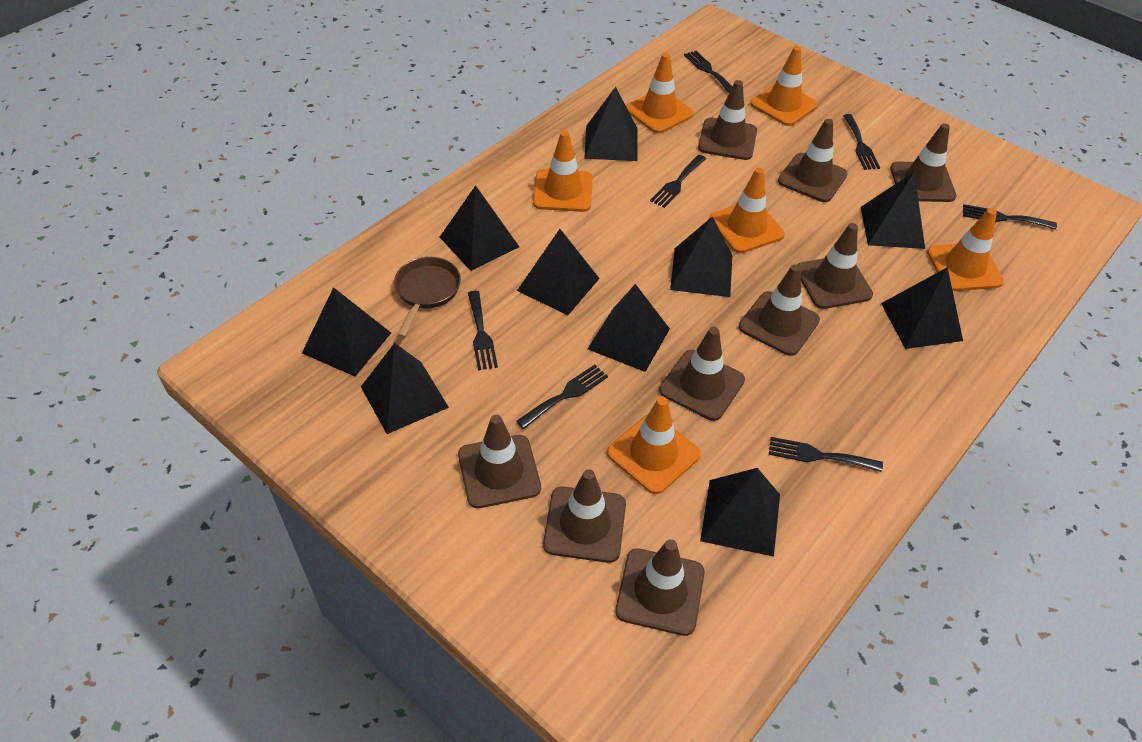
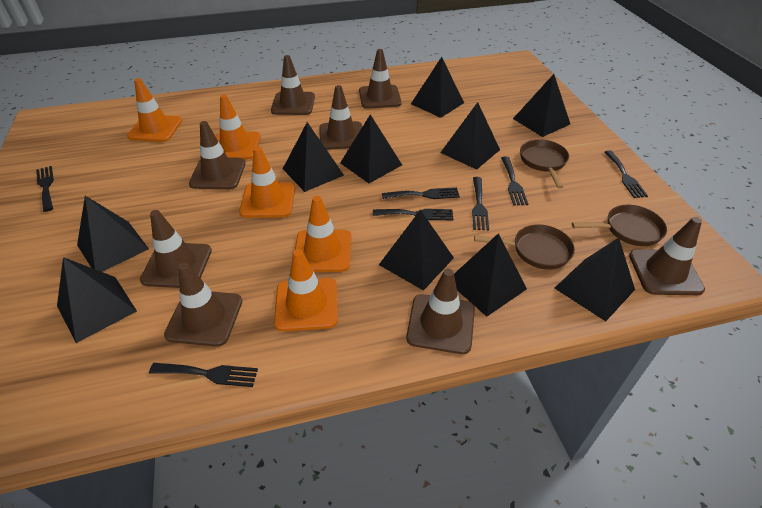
brown pan: [394,257,461,338] = 1 -> [474,225,575,269] [520,139,569,189] [572,205,667,246] = 3
brown traffic cone: [458,415,541,508] [543,469,626,563] [615,539,705,636] [659,327,745,421] [698,80,757,160] [739,265,820,356] [778,119,848,202] [797,223,873,309] [890,123,956,202] = 9 -> [140,210,212,288] [164,263,242,347] [189,121,245,189] [271,55,315,115] [319,85,362,150] [359,49,402,109] [406,268,475,354] [629,217,705,295] = 8
orange traffic cone: [533,131,593,212] [607,397,701,494] [626,53,694,133] [709,168,785,253] [750,46,818,126] [927,208,1004,291] = 6 -> [127,78,182,142] [216,95,261,160] [239,147,295,218] [274,249,338,331] [295,196,351,272] = 5

